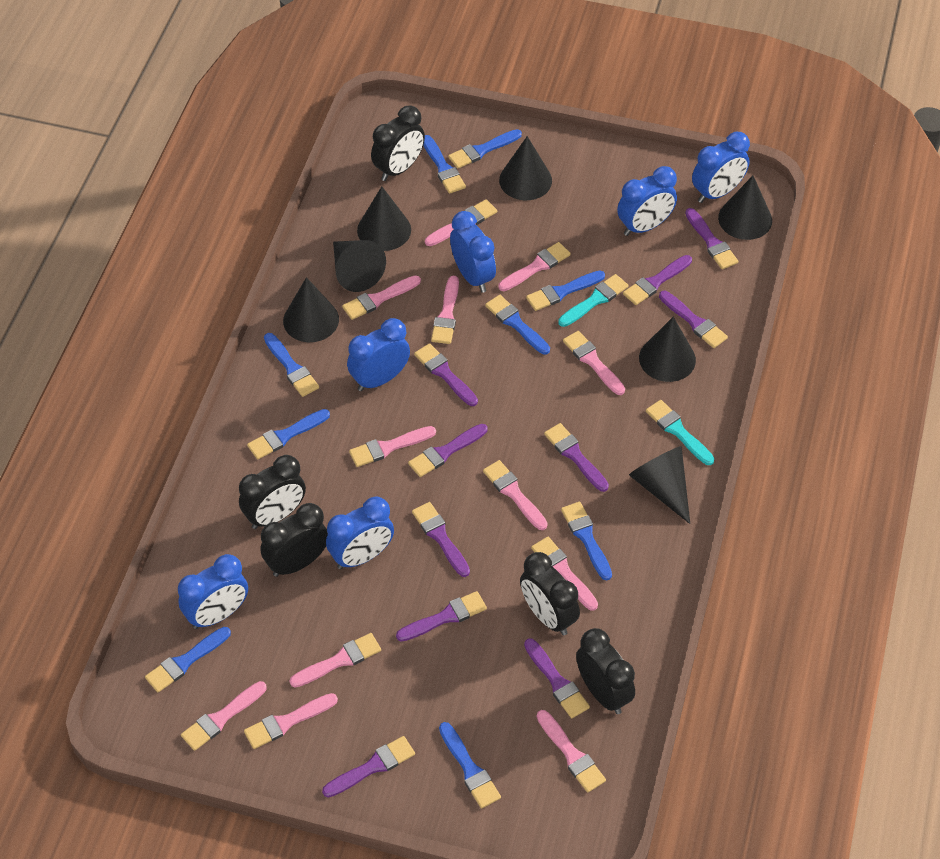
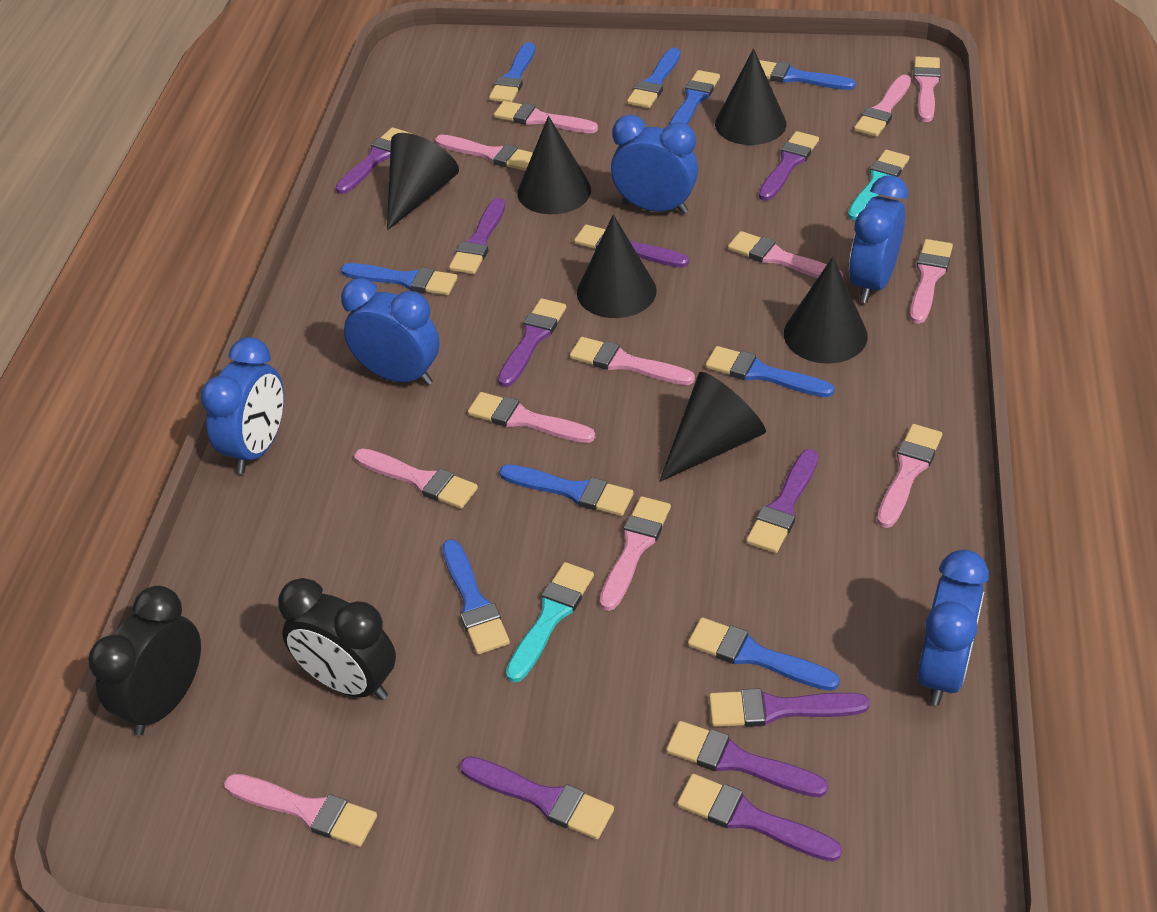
black clock: [239,455,306,529] [260,503,328,577] [371,106,425,181] [520,552,580,635] [576,628,635,714] = 5 -> [88,586,201,735] [278,578,396,700] = 2
black cone: [283,277,339,342] [333,240,386,292] [357,186,411,251] [499,136,552,200] [629,446,690,524] [639,317,696,382] [718,176,772,240] = 7 -> [387,133,459,230] [517,116,591,214] [577,215,657,318] [659,372,766,482] [715,49,786,145] [784,257,868,364] = 6
blue clock: [178,554,248,629] [326,496,394,569] [347,318,410,391] [450,211,496,293] [617,166,677,236] [692,132,750,203] = 6 -> [201,337,284,473] [341,278,439,386] [611,115,698,214] [849,175,908,303] [917,550,989,705] = 5

